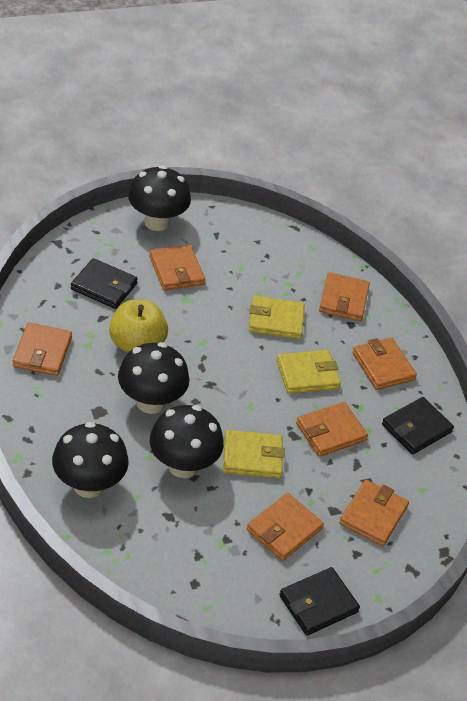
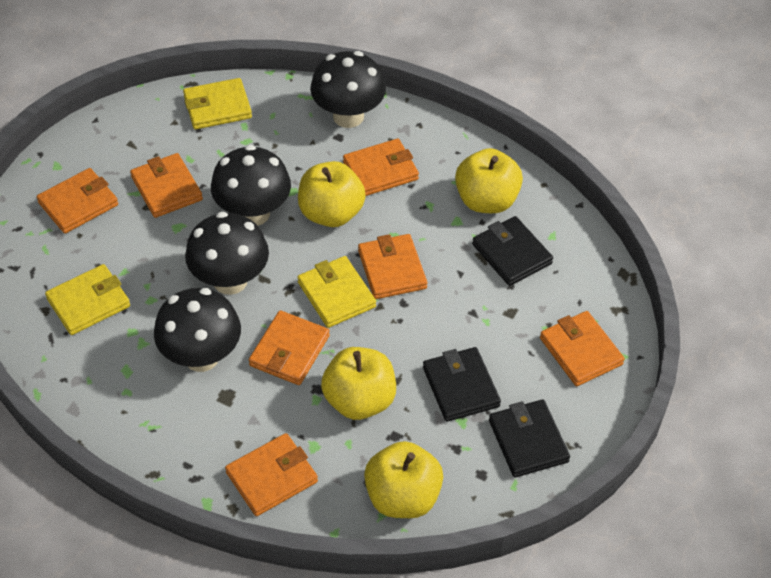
yellow apple: [109,299,168,353] = 1 -> [298,161,366,227] [321,347,396,420] [364,441,443,518] [455,148,523,213] = 4

